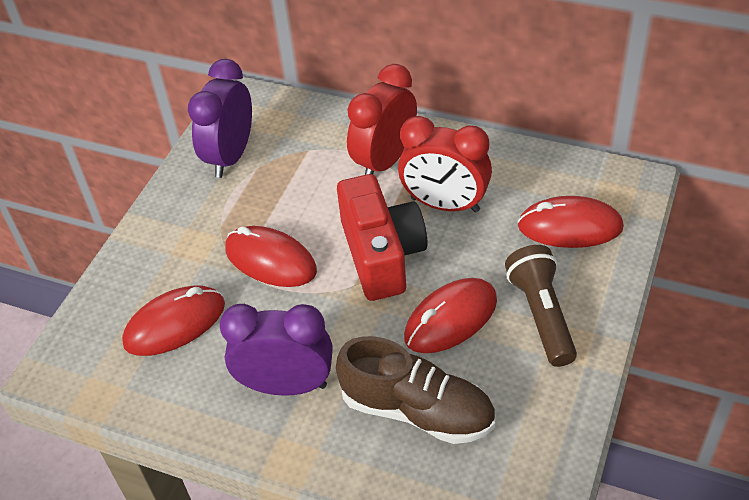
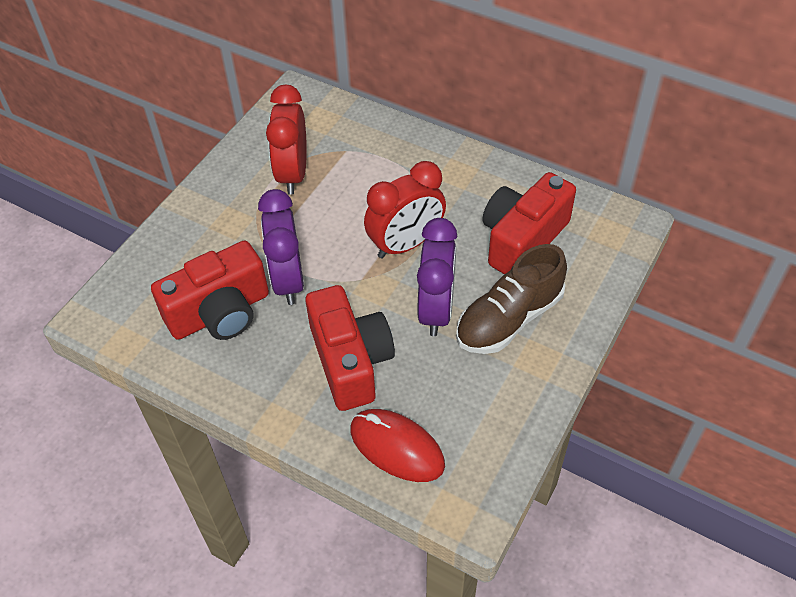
brown flashlight: [505,245,577,367] = 1 -> none = 0
red camera: [337,174,428,301] = 1 -> [151,241,269,340] [305,285,395,411] [482,172,576,274] = 3
red mouse: [122,286,225,356] [225,226,317,287] [404,278,497,353] [517,196,624,248] = 4 -> [350,409,445,482] = 1

